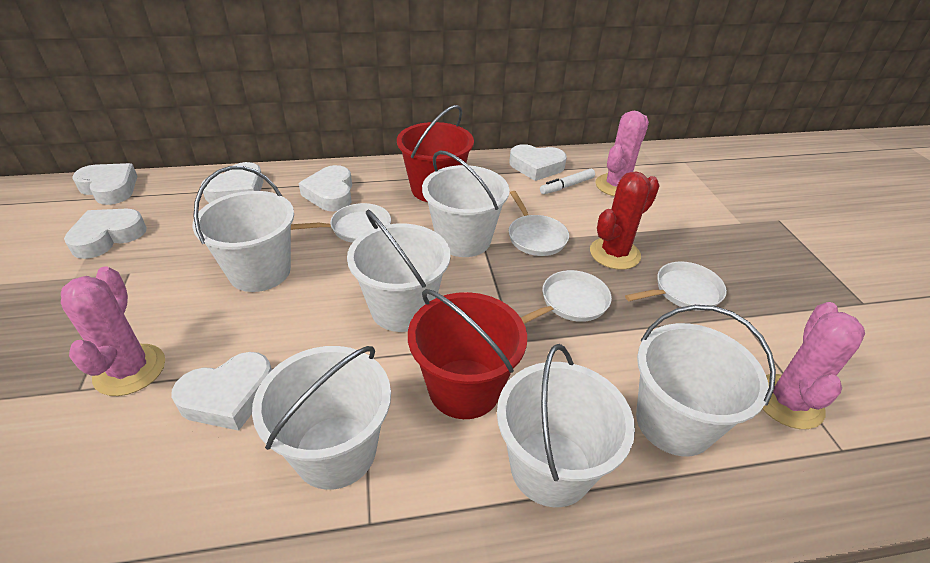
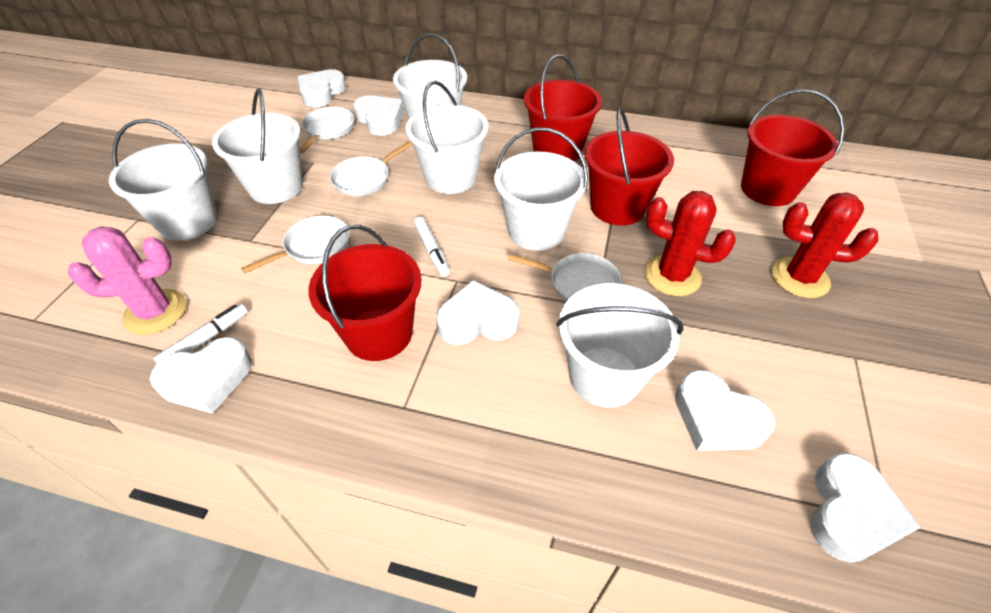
pink cactus: [61,267,165,396] [595,111,649,196] [762,302,865,429] = 3 -> [68,226,186,335] = 1
red bucket: [397,105,474,202] [408,289,527,419] = 2 -> [308,225,422,361] [524,54,602,161] [584,108,674,225] [741,89,845,206] = 4
red cactus: [590,172,660,270] = 1 -> [645,191,736,296] [771,193,879,298] = 2
white marker: [540,169,595,194] = 1 -> [153,304,248,363] [414,217,450,277] = 2

